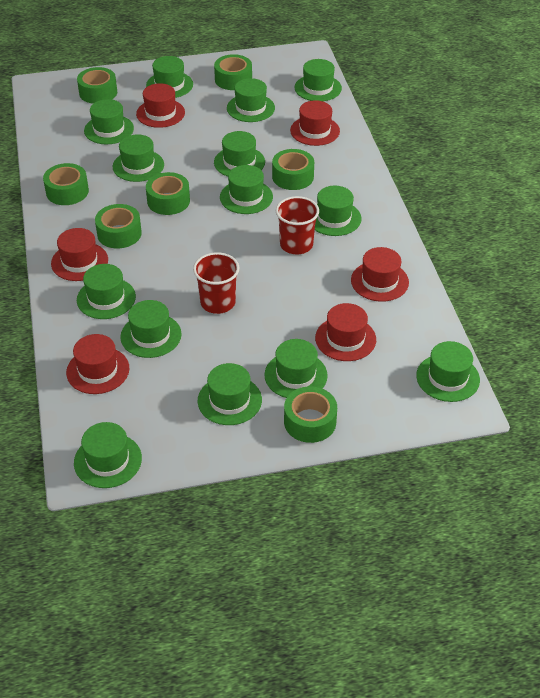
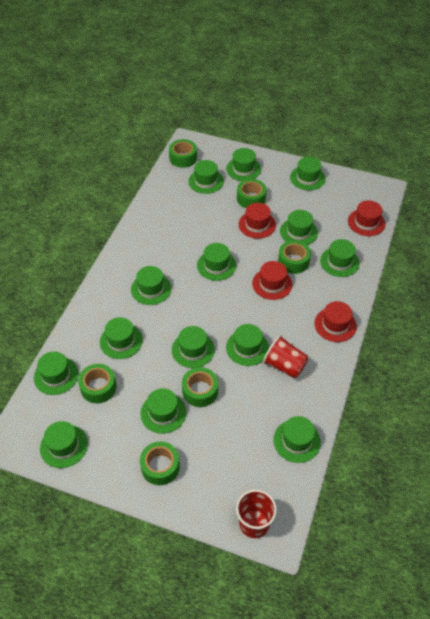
green tape: [43,163,89,205] [77,67,117,104] [95,204,142,248] [146,172,190,215] [214,54,252,90] [272,149,314,190] [284,386,337,443] = 7 -> [78,364,117,403] [140,441,180,485] [169,139,197,168] [182,367,218,407] [237,179,267,208] [278,240,311,274] = 6
red hat: [51,228,108,281] [66,334,129,394] [136,83,185,128] [290,100,340,146] [315,303,376,361] [351,247,409,302] = 6 -> [238,203,276,239] [252,261,292,300] [314,301,357,342] [348,200,386,236] = 4

